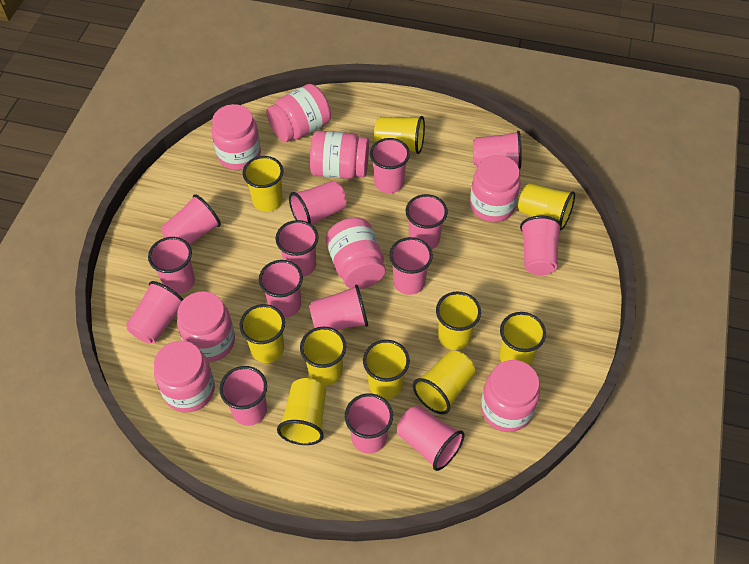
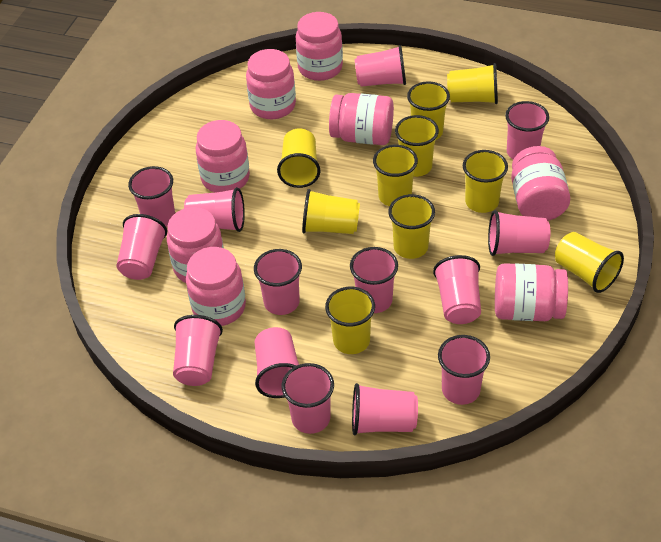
pink cup: [126,281,184,344] [148,237,195,294] [161,194,221,245] [219,366,267,426] [259,260,303,318] [275,220,318,277] [289,181,347,225] [309,285,368,330] [345,393,393,454] [370,138,410,193] [389,237,433,295] [397,406,464,471] [406,194,448,250] [473,131,522,170] [520,216,562,275] = 15 -> [117,214,167,280] [128,166,175,227] [173,315,223,386] [184,187,245,232] [254,249,302,315] [255,327,299,398] [282,363,334,434] [350,247,398,313] [352,383,418,435] [355,45,406,87] [433,255,481,324] [438,335,490,405] [488,210,550,256] [505,101,549,160] = 14

